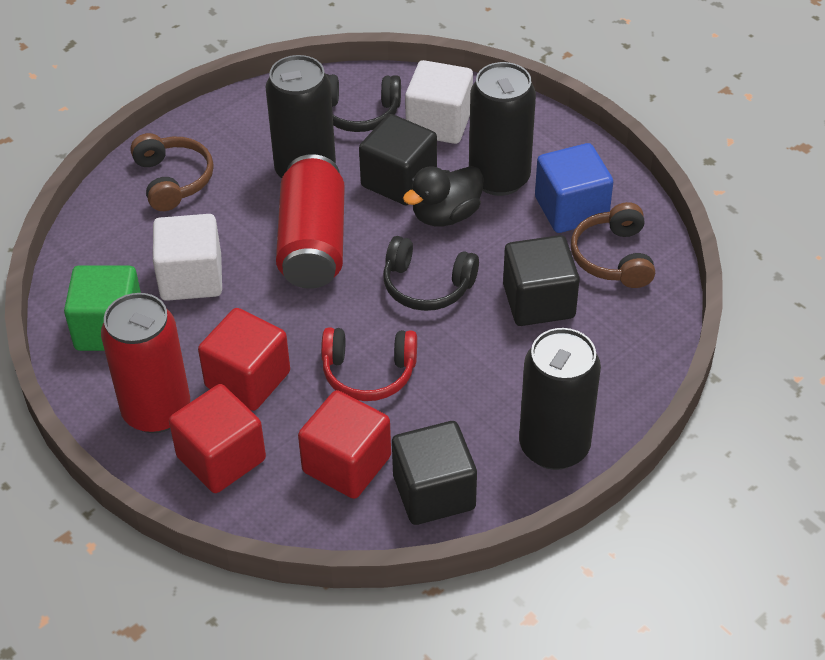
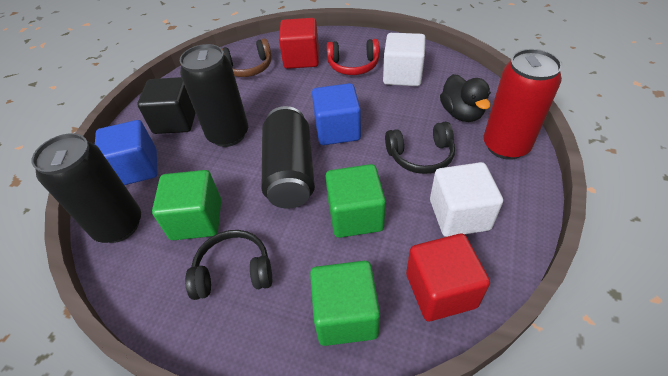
black cube: [359,114,437,205] [392,421,477,525] [503,235,580,326] = 3 -> [137,77,196,134] = 1
blue cube: [535,143,613,233] = 1 -> [95,120,158,185] [312,83,361,145] = 2
brown headphones: [130,133,214,211] [571,202,655,288] = 2 -> [221,38,272,77] = 1
green cube: [64,265,141,351] = 1 -> [152,170,221,240] [310,261,380,346] [325,164,386,238] = 3
red can: [101,293,190,433] [276,154,345,289] = 2 -> [484,49,562,160] = 1
red cube: [169,384,266,493] [198,308,290,411] [298,390,391,499] = 3 -> [279,18,319,69] [406,234,490,321] = 2

